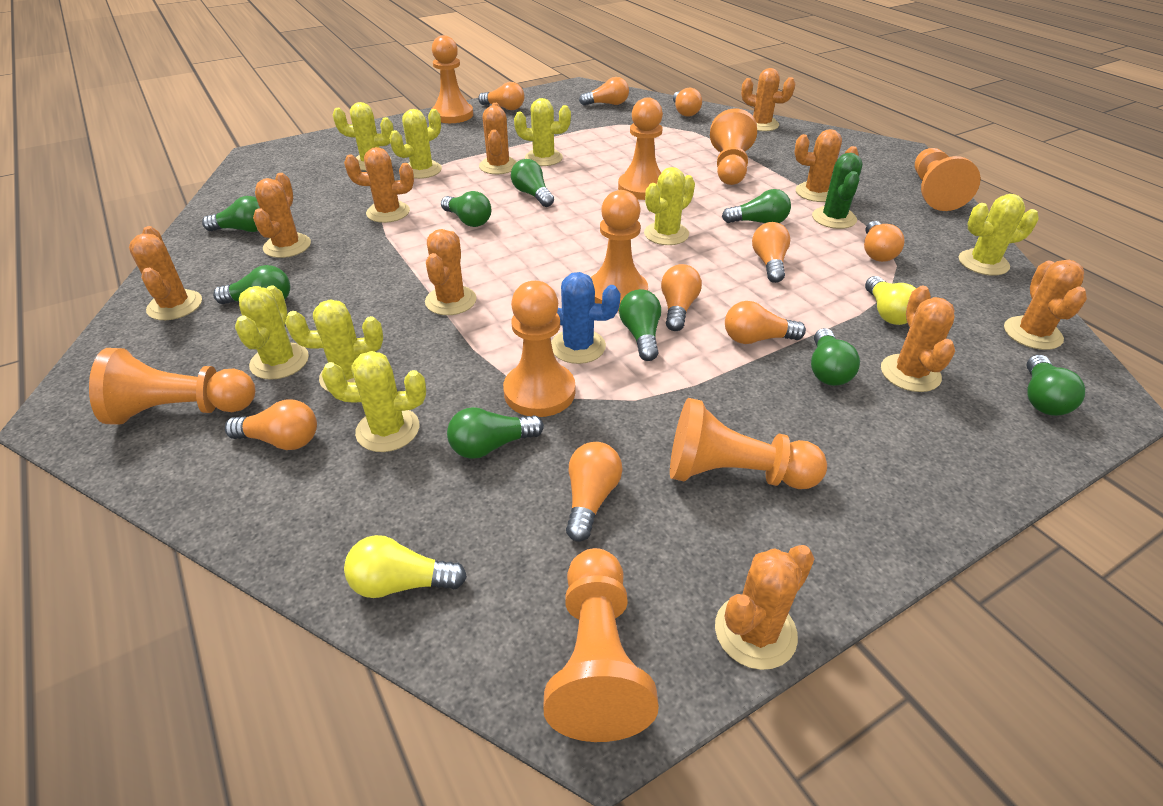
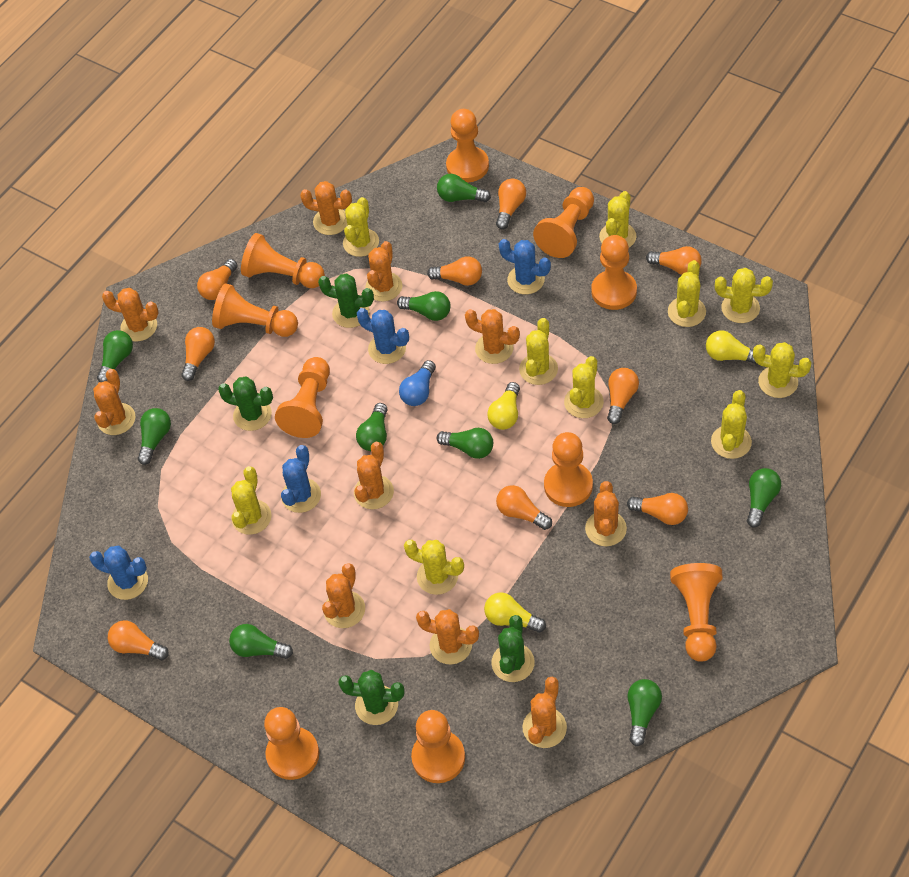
blue cactus: [551,272,621,364] = 1 -> [89,546,148,600] [281,445,321,513] [357,308,409,364] [499,239,551,294] = 4
blue light bulb: none = 0 -> [399,360,436,406] = 1
green cactus: [812,153,863,229] = 1 -> [218,377,273,431] [318,273,374,328] [339,670,405,725] [491,615,535,682] = 4
orange pawn: [89,348,255,425] [432,35,473,123] [503,281,575,417] [543,548,659,742] [591,190,648,311] [618,97,663,200] [670,398,827,489] [710,108,757,185] [915,148,981,211] = 9 -> [212,283,298,337] [241,233,325,288] [264,707,319,780] [275,357,330,438] [411,710,465,783] [446,109,489,183] [533,187,594,258] [544,432,593,507] [591,235,637,310] [670,563,723,662] = 10
yellow cactus: [235,286,309,380] [285,300,383,392] [322,351,426,452] [333,102,394,171] [389,109,442,179] [514,98,571,166] [644,167,695,245] [959,194,1039,276] = 8 -> [231,466,272,535] [343,197,379,257] [404,540,464,595] [519,318,558,385] [564,356,604,418] [599,191,636,248] [668,260,706,327] [711,390,752,459] [715,268,773,323] [753,342,812,398] = 10
yellow light bulb: [344,535,467,598] [865,276,916,325] = 2 -> [484,592,546,633] [487,382,520,430] [706,331,757,365] = 3

